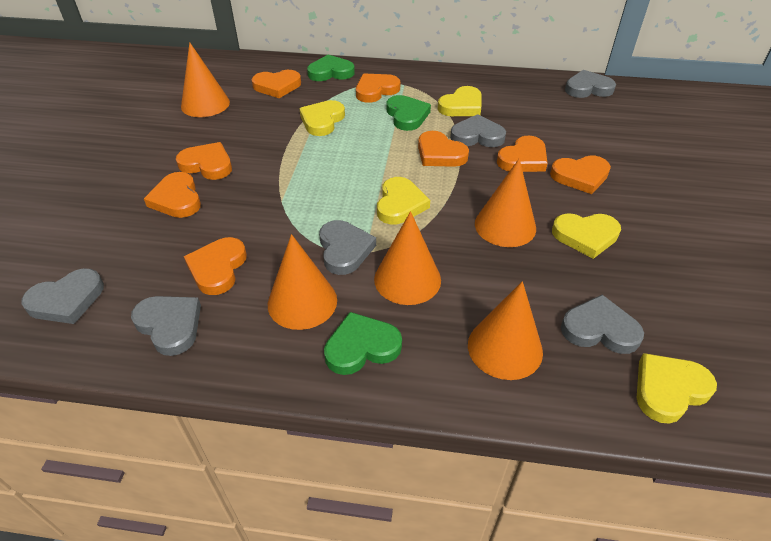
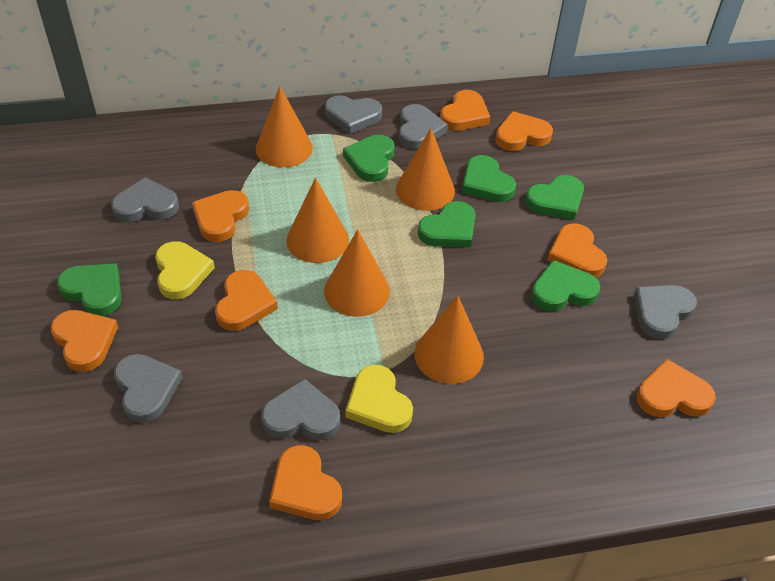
green heart: [307,54,355,81] [324,312,402,375] [386,95,431,131] = 3 -> [57,263,122,316] [343,135,394,182] [418,201,476,248] [462,155,516,202] [525,175,584,220] [531,260,600,311] = 6
yellow heart: [299,100,345,136] [377,177,430,225] [438,86,481,116] [552,213,621,259] [637,353,717,424] = 5 -> [155,241,215,299] [345,365,413,433] = 2

